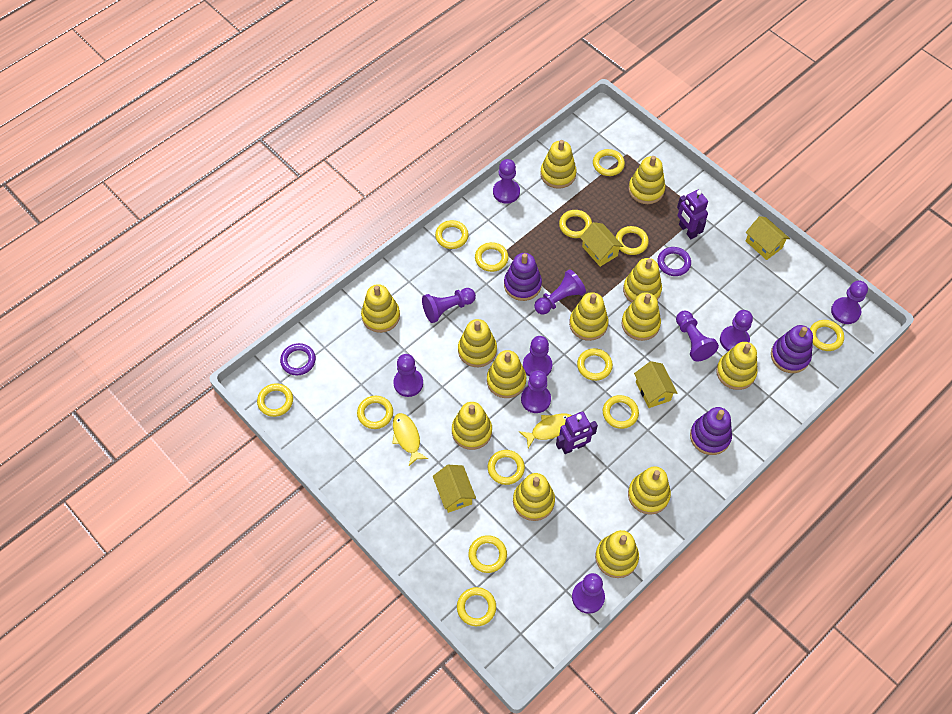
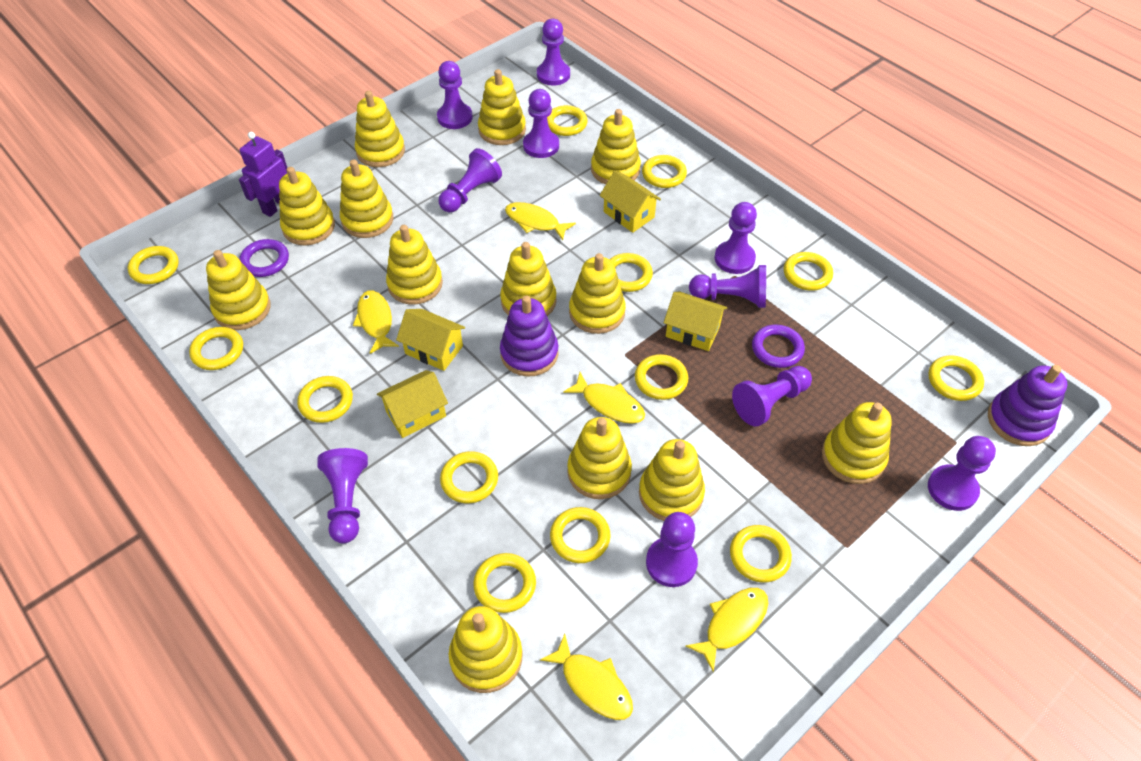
purple robot: [556,411,598,454] [677,190,708,239] = 2 -> [239,132,287,217] = 1
purple stacking toy: [504,253,542,301] [690,407,732,455] [771,325,813,373] = 3 -> [500,296,558,377] [988,365,1067,446] = 2
yellow fish: [392,413,428,466] [519,413,572,448] = 2 -> [353,290,399,354] [505,202,576,240] [540,634,633,720] [563,372,645,424] [685,588,768,672] = 5

